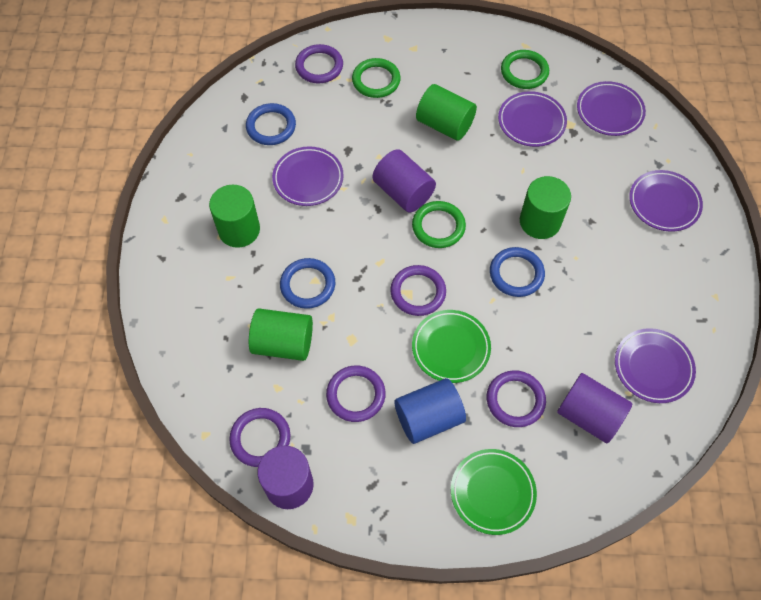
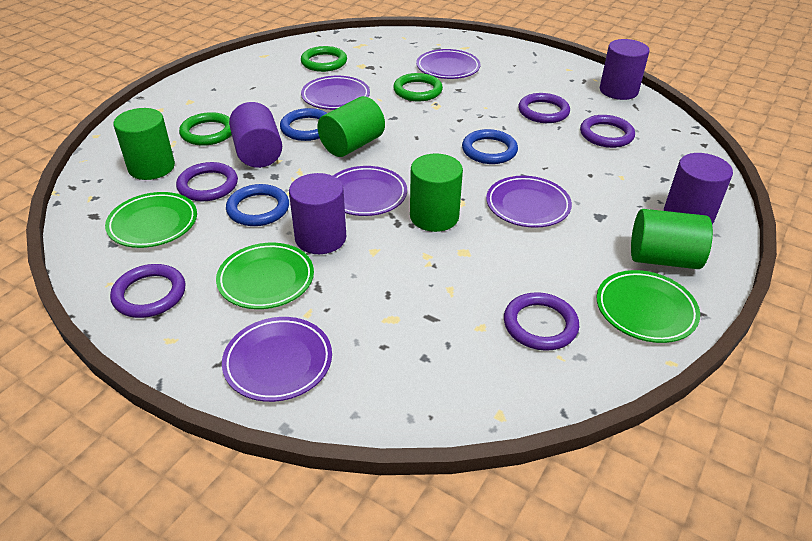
blue cylinder: [394,378,466,444] = 1 -> none = 0
green plate: [412,310,491,383] [451,449,537,535] = 2 -> [105,192,197,248] [216,243,314,309] [597,270,700,343] = 3
purple cylinder: [257,446,314,509] [372,149,436,213] [557,373,632,444] = 3 -> [229,102,282,168] [289,173,346,254] [600,39,649,100] [664,153,733,224] = 4

